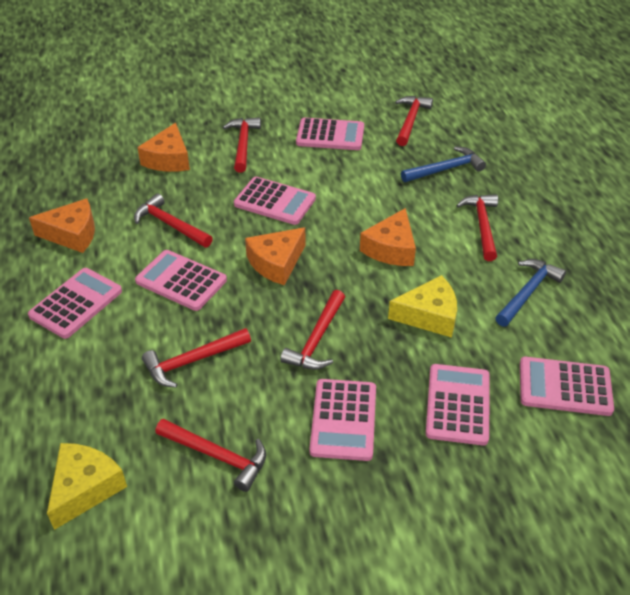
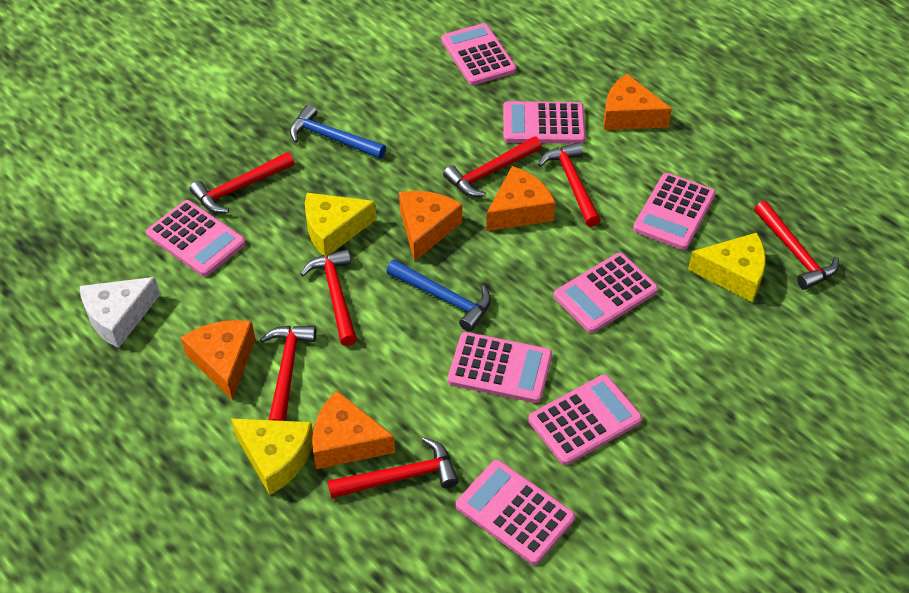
orange cheese: [29,198,95,253] [137,123,190,172] [245,227,306,285] [360,208,416,266] = 4 -> [181,320,255,400] [312,391,395,469] [399,191,462,262] [486,166,555,231] [604,74,672,130] = 5
pink calculator: [28,268,122,339] [135,250,227,311] [234,177,316,225] [296,118,364,150] [310,379,376,461] [426,364,490,446] [520,357,614,416] = 7 -> [146,200,246,277] [441,23,517,85] [448,332,552,403] [456,460,575,565] [503,101,586,144] [528,374,642,465] [554,253,658,333] [633,173,716,250] = 8
white cheese: none = 0 -> [80,277,160,348] = 1
yellow cheese: [47,443,127,530] [388,275,457,338] = 2 -> [231,418,313,495] [305,193,376,258] [688,233,766,302] = 3

